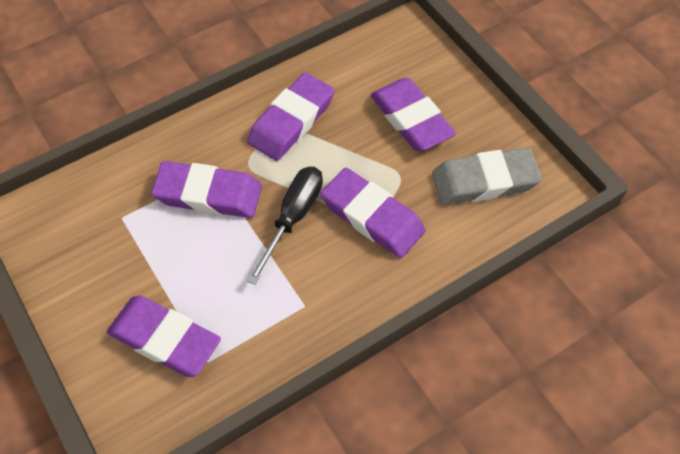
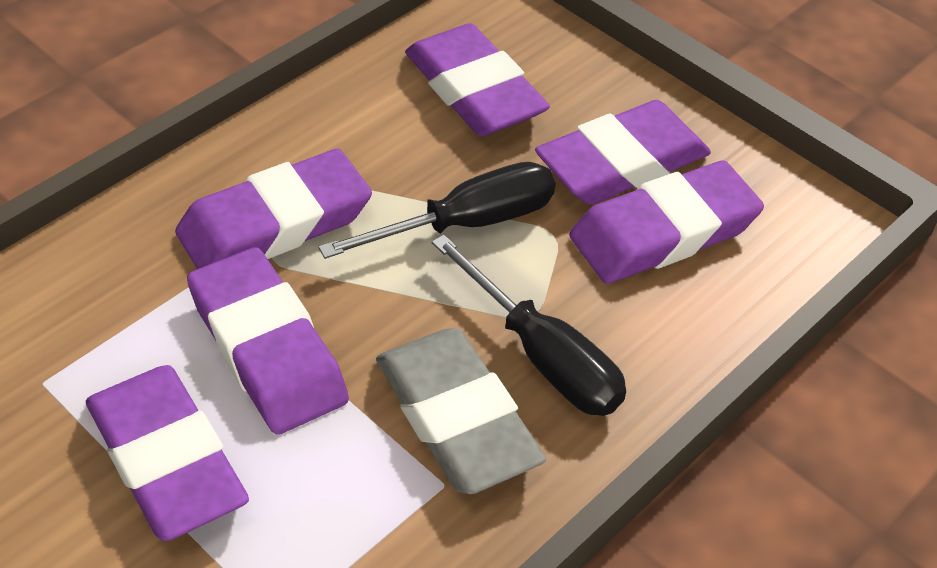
black screwdriver: [247,167,323,285] = 1 -> [318,162,555,259] [432,235,626,416] = 2
purple eraser: [107,295,221,377] [151,161,262,218] [247,73,335,161] [321,168,425,258] [370,78,456,151] = 5 -> [86,365,249,541] [175,149,372,269] [187,247,349,435] [405,23,550,136] [535,100,711,205] [569,161,764,284] = 6

